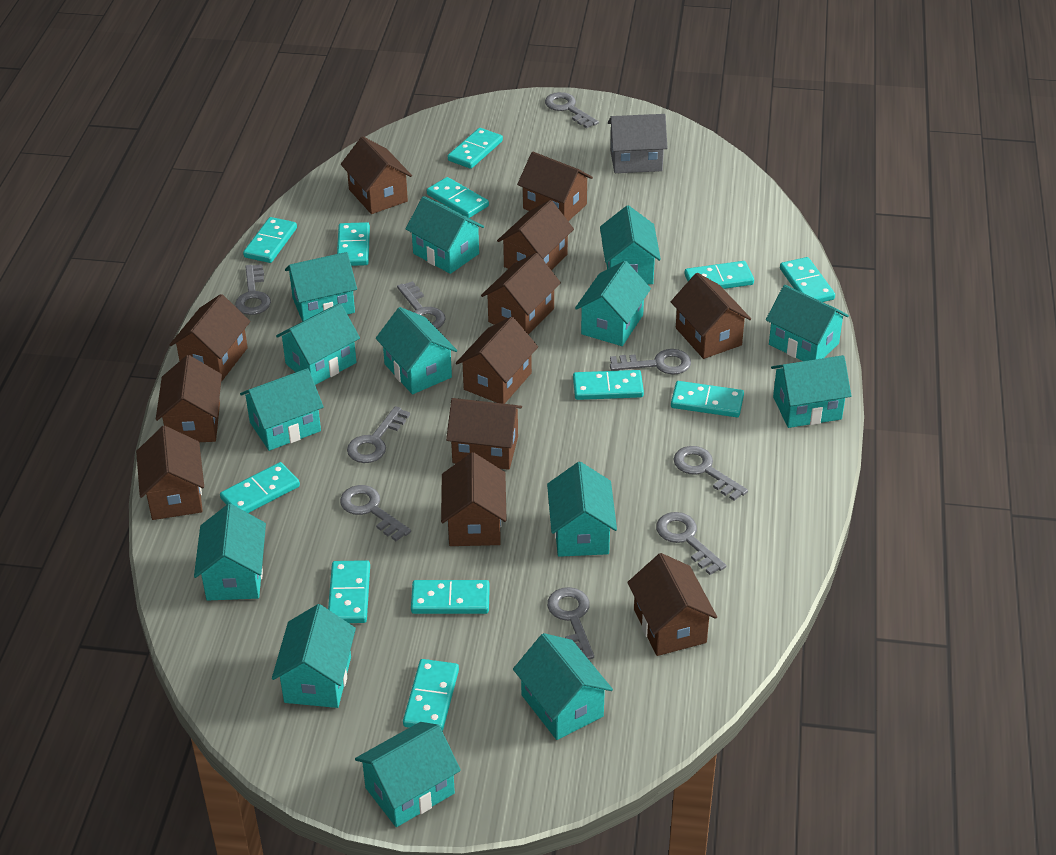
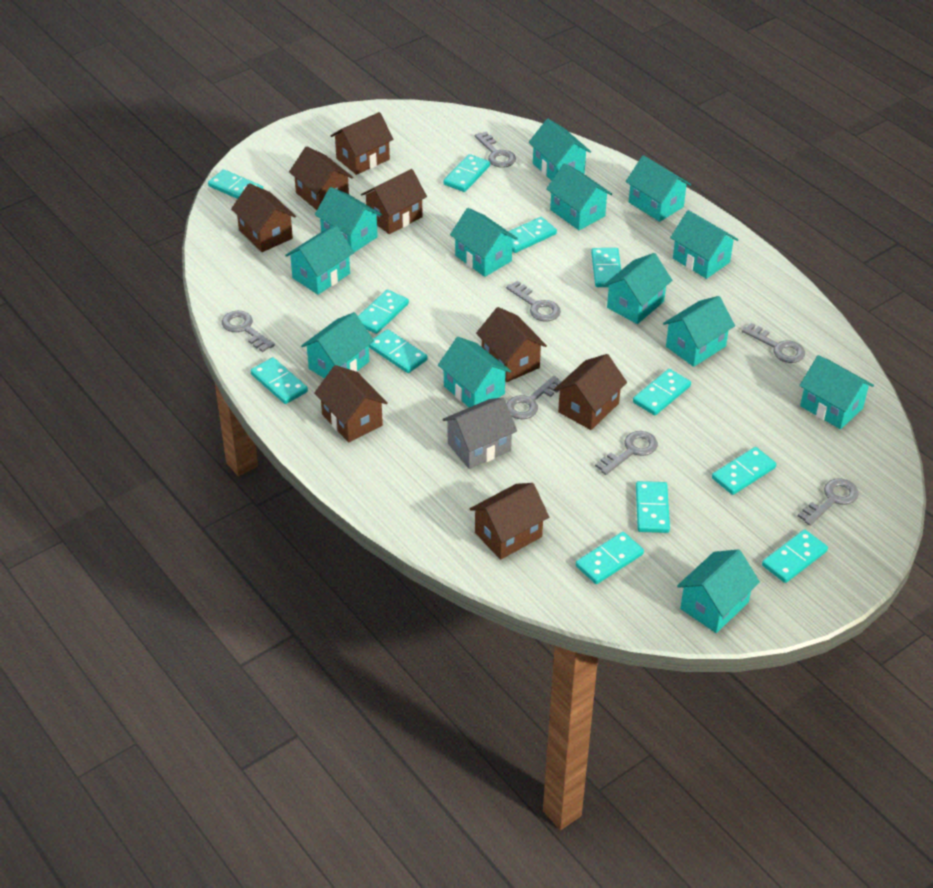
brown house: [136,426,204,520] [156,355,222,442] [170,294,250,381] [341,136,412,214] [441,452,506,546] [446,398,522,470] [456,317,538,404] [481,253,561,335] [497,200,574,270] [517,152,593,221] [627,553,717,656] [671,273,751,359] = 12 -> [231,183,296,252] [289,146,353,210] [314,365,388,442] [330,112,394,175] [361,169,427,234] [469,483,549,560] [476,307,547,382] [554,354,627,430] = 8
grey key: [235,264,271,315] [340,485,411,541] [347,406,410,463] [397,281,446,329] [545,92,599,128] [547,587,594,659] [610,349,691,375] [656,512,726,575] [674,446,748,501] = 9 -> [222,311,275,352] [475,132,516,168] [506,281,561,322] [506,376,561,419] [595,431,658,475] [742,323,805,363] [798,478,859,526] = 7
turquoise house: [194,504,266,601] [240,368,324,451] [272,604,356,708] [276,303,360,385] [285,252,357,322] [355,722,461,827] [376,307,457,394] [405,196,484,274] [513,633,613,740] [547,462,617,557] [575,261,651,346] [600,205,661,284] [766,285,849,361] [771,355,851,428] = 14 -> [285,225,354,295] [301,312,374,379] [315,187,382,253] [438,337,511,407] [450,208,518,277] [529,119,591,181] [546,163,612,230] [603,253,672,324] [626,155,691,222] [663,296,735,367] [670,210,739,279] [677,549,760,633] [799,355,874,429] = 13

